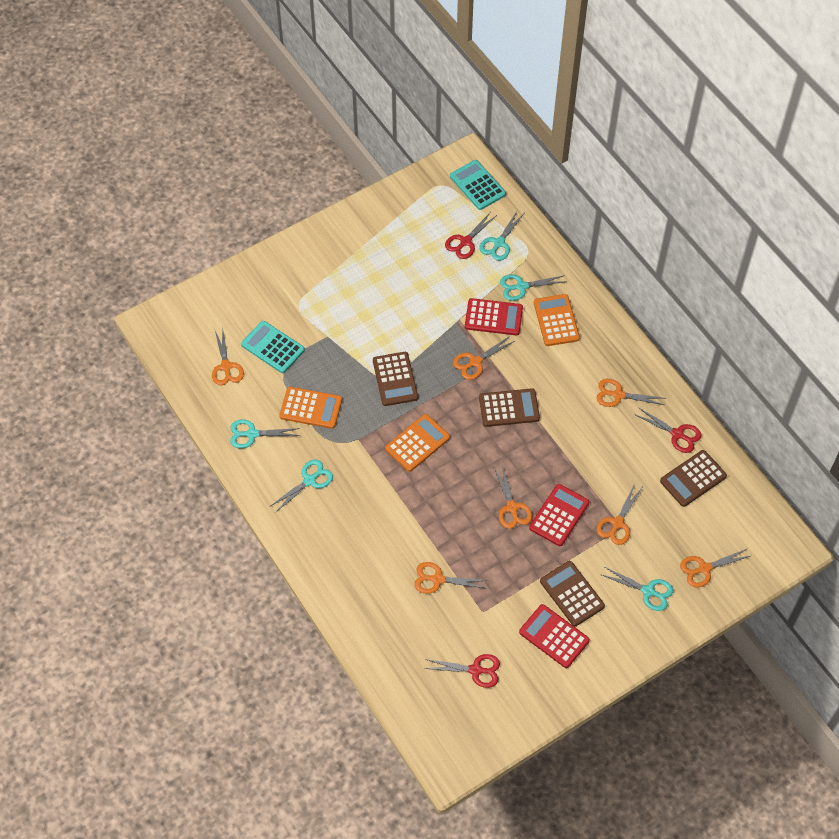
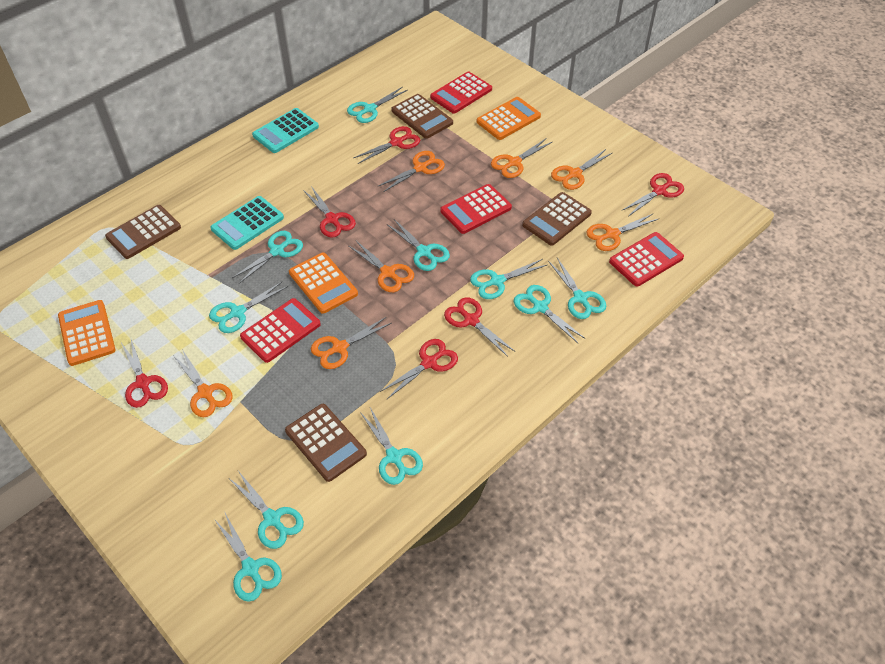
red calculator: [465,298,523,335] [519,604,590,668] [529,484,589,546] = 3 -> [240,298,321,363] [430,72,492,114] [440,184,512,234] [609,232,684,287] = 4
red scissors: [424,654,500,688] [445,213,497,259] [634,407,702,453] = 3 -> [121,339,168,408] [303,186,356,238] [353,126,420,164] [380,339,458,399] [444,297,516,357] [621,173,684,216] = 6
turquoise scissors: [230,419,300,449] [269,460,333,513] [479,210,524,261] [500,274,567,301] [600,567,673,611] = 5 -> [209,281,288,333] [214,511,282,602] [230,471,304,549] [232,231,303,283] [347,87,408,123] [360,408,423,485] [387,219,450,271] [470,259,547,299] [514,285,585,343] [548,258,606,319] = 10

